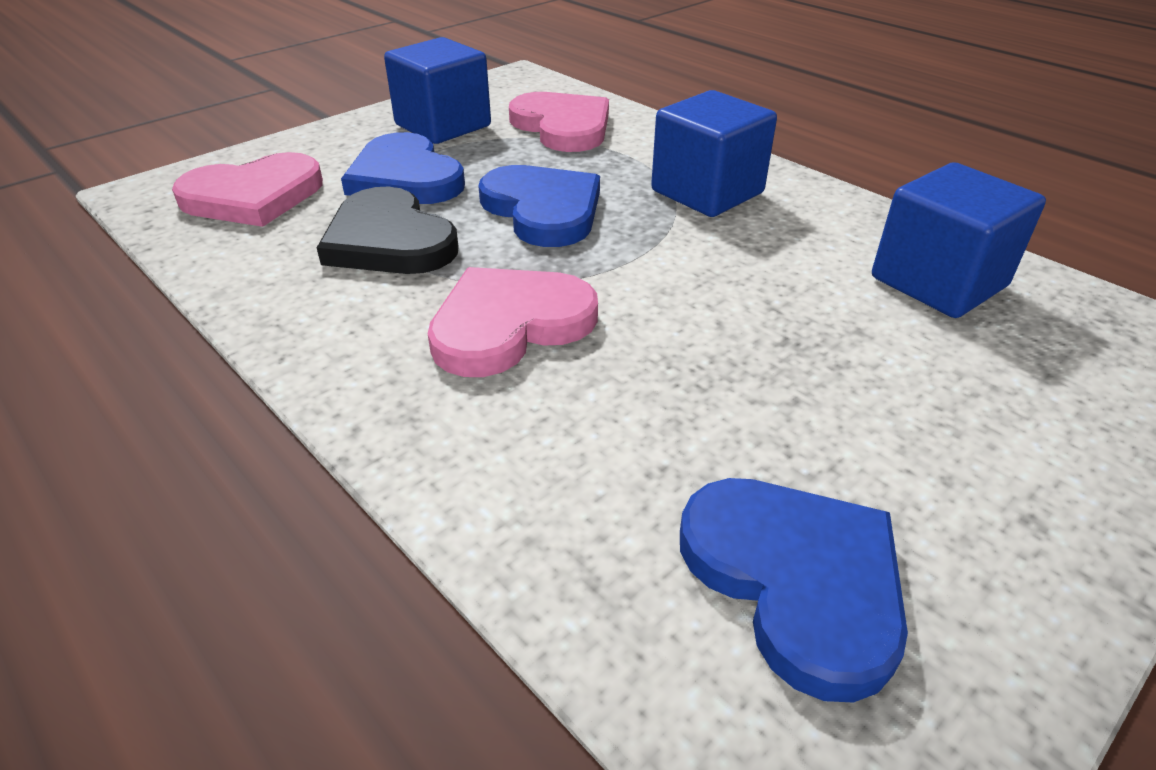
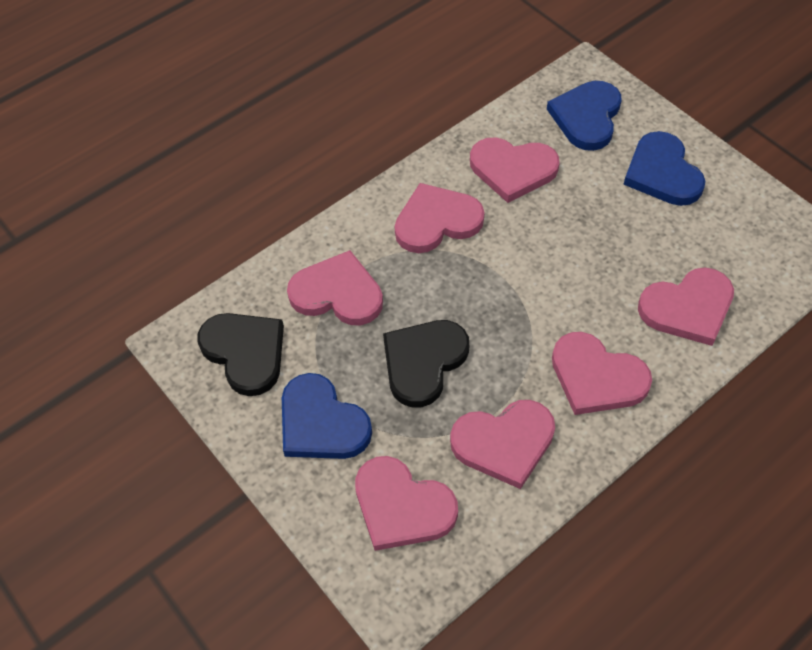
black heart: [317,187,459,274] = 1 -> [197,313,284,396] [383,320,469,407] = 2
blue cube: [384,37,491,144] [651,90,777,217] [872,162,1046,318] = 3 -> none = 0
pink heart: [172,152,323,227] [428,267,598,377] [509,92,609,152] = 3 -> [287,250,383,325] [355,456,458,551] [395,183,485,253] [450,400,555,489] [470,137,560,203] [552,332,652,415] [638,268,734,346] = 7

